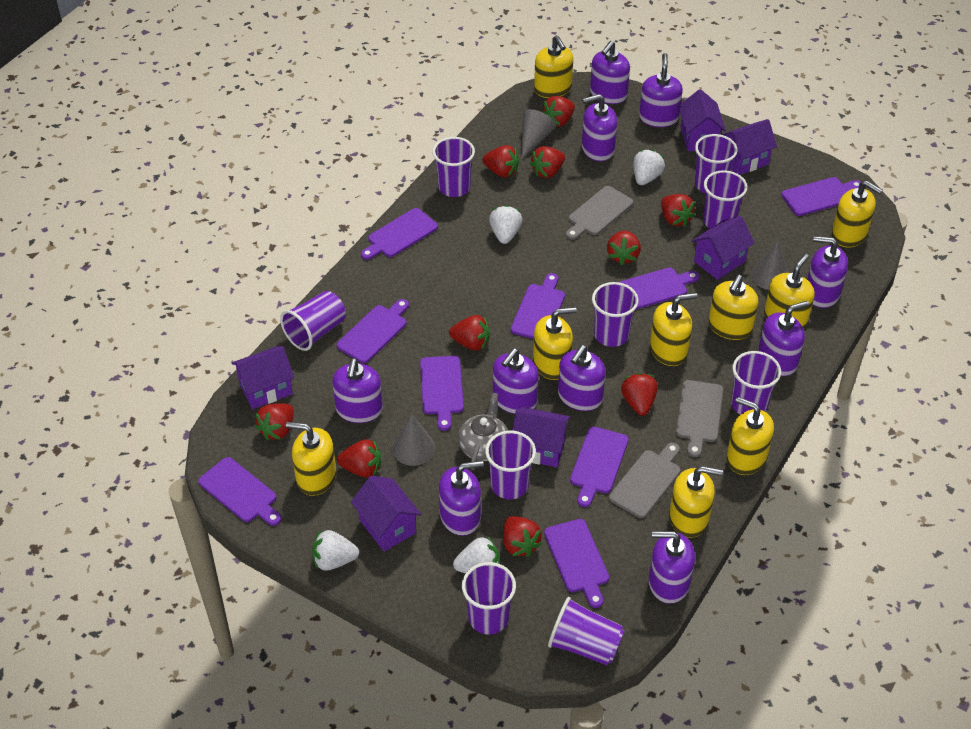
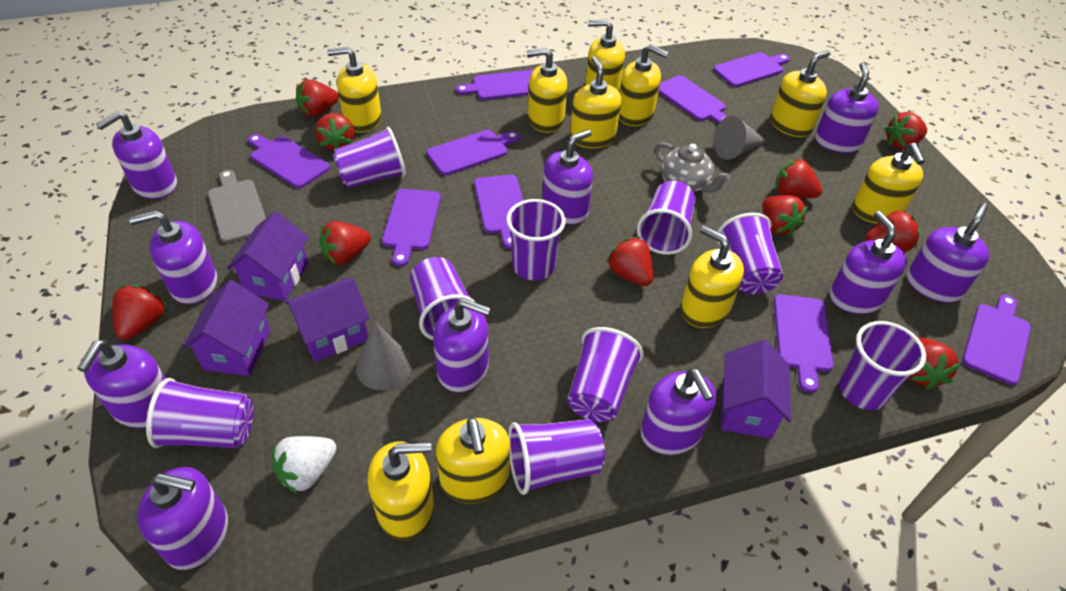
grey cone: [392,414,435,466] [521,109,556,159] [751,240,789,290] = 3 -> [356,322,412,390] [713,116,767,160] = 2
grey cutting board: [566,186,633,240] [609,443,681,518] [676,380,723,457] = 3 -> [208,170,266,243] = 1
purple house: [232,346,294,409] [351,475,421,551] [512,407,571,467] [678,89,726,151] [692,216,755,280] [721,119,777,175] = 6 -> [182,280,271,376] [227,211,309,301] [285,278,370,362] [721,340,791,439] = 4
white strawberry: [312,530,359,571] [453,536,500,574] [489,205,523,244] [633,149,665,185] = 4 -> [272,436,337,493] = 1
yellow soap dispenser: [286,422,336,496] [533,307,577,380] [534,35,573,98] [650,293,697,366] [669,466,723,538] [709,275,758,340] [727,397,774,475] [764,254,814,329] [832,180,883,247] = 9 -> [327,47,381,133] [368,441,434,541] [436,417,510,504] [527,48,567,133] [570,56,621,148] [585,20,625,92] [619,44,669,126] [680,226,744,328] [770,50,830,137] [852,143,925,224] = 10

